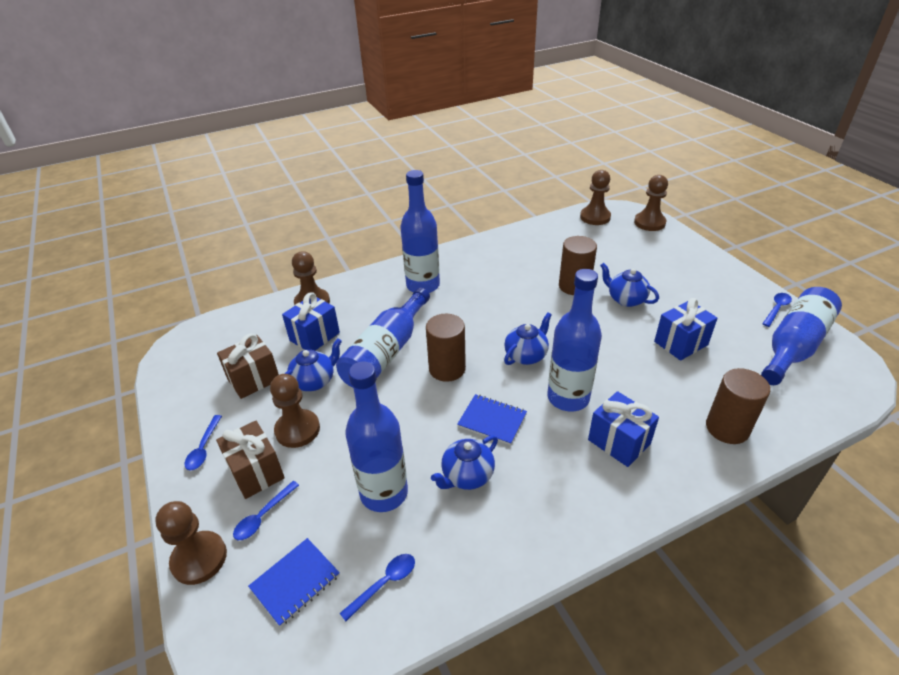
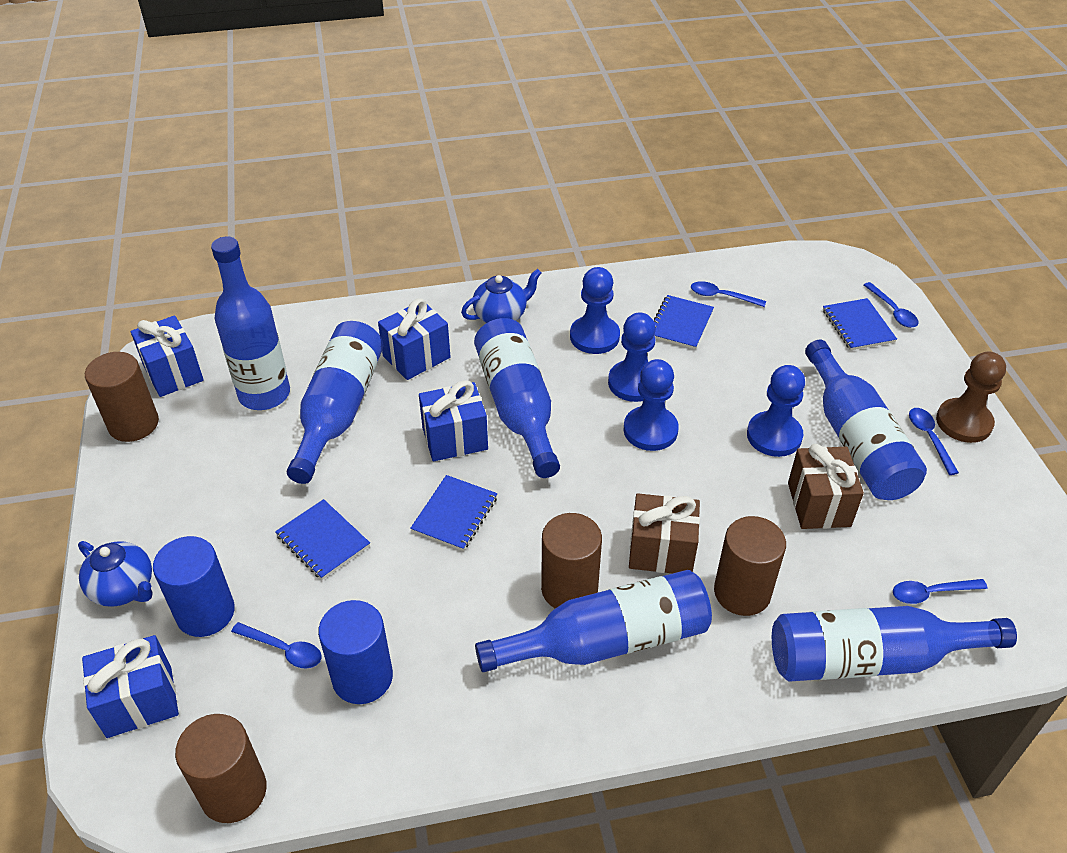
blue bottle: [336,288,430,388] [345,361,408,512] [400,170,440,293] [547,269,602,412] [761,287,842,385] = 5 -> [211,236,290,410] [287,321,383,484] [474,318,560,478] [475,570,712,672] [772,606,1017,682] [805,340,927,500] = 6
blue cylinder: none = 0 -> [153,536,235,637] [318,600,393,704] = 2
blue gift: [282,292,340,351] [588,391,659,467] [654,298,718,361] = 3 -> [82,635,179,738] [131,315,204,397] [378,298,450,380] [419,380,488,461] = 4
blue notebook: [248,538,340,627] [457,394,527,445] = 2 -> [275,499,370,580] [410,475,498,551] [654,295,714,349] [823,298,897,351] = 4
blue pawn: none = 0 -> [570,267,620,354] [608,312,656,402] [624,359,679,451] [747,365,805,457] = 4
blue spoon: [185,415,222,470] [233,481,299,540] [340,554,415,621] [762,293,792,327] = 4 -> [231,622,322,669] [691,281,766,307] [864,282,919,328] [893,579,988,604] [909,408,959,475] = 5
blue teapot: [284,339,342,391] [431,435,498,490] [504,312,552,365] [600,263,659,307] = 4 -> [78,541,153,607] [461,269,542,323] = 2
brown cylinder: [426,314,466,382] [559,236,597,295] [706,368,770,444] = 3 -> [85,352,159,442] [175,714,267,823] [541,513,602,608] [714,516,786,616] = 4
brown pawn: [155,501,227,585] [270,374,320,448] [292,251,330,305] [580,170,611,225] [634,175,668,231] = 5 -> [936,352,1006,443] = 1

